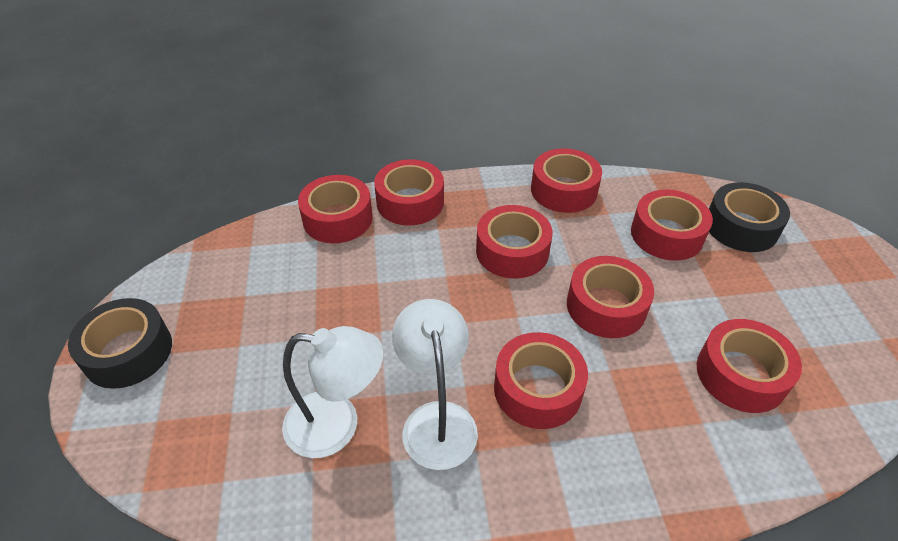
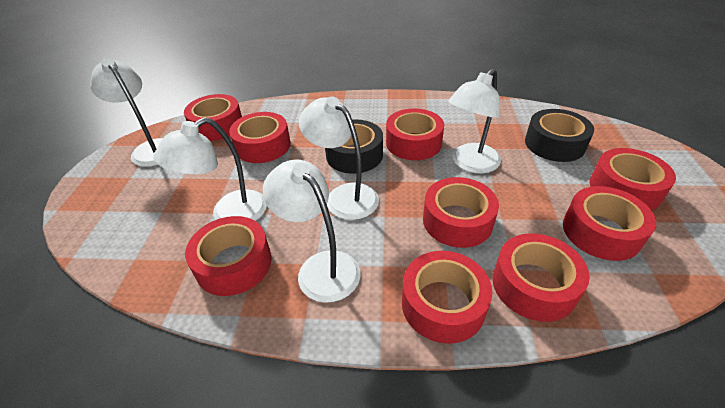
red tape: [298,175,372,243] [374,159,444,226] [476,205,553,279] [494,332,588,429] [531,148,602,213] [567,256,654,338] [631,189,713,261] [697,319,802,413] = 8 -> [184,94,242,141] [185,216,272,296] [229,112,291,163] [386,109,444,160] [402,251,492,344] [423,177,499,248] [492,233,590,322] [563,186,656,261] [590,148,676,210] = 9
white lamp: [282,326,384,458] [392,299,478,470] = 2 -> [90,58,163,167] [153,117,267,221] [263,160,361,303] [299,96,379,220] [449,69,501,173] = 5

